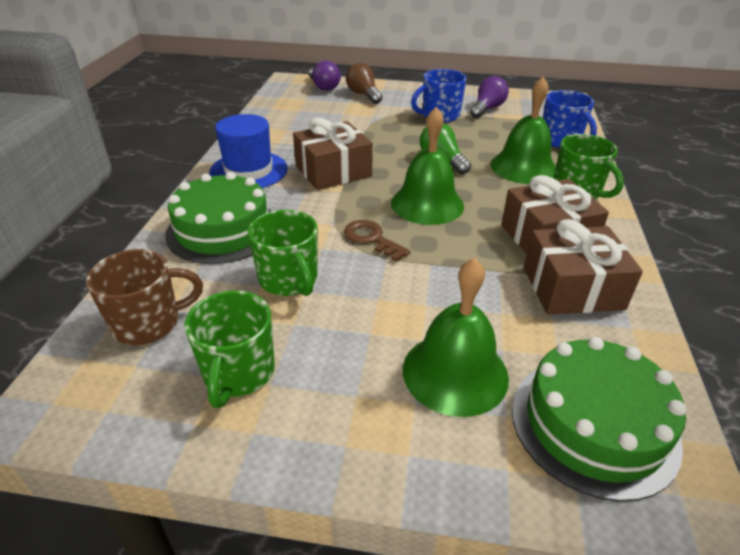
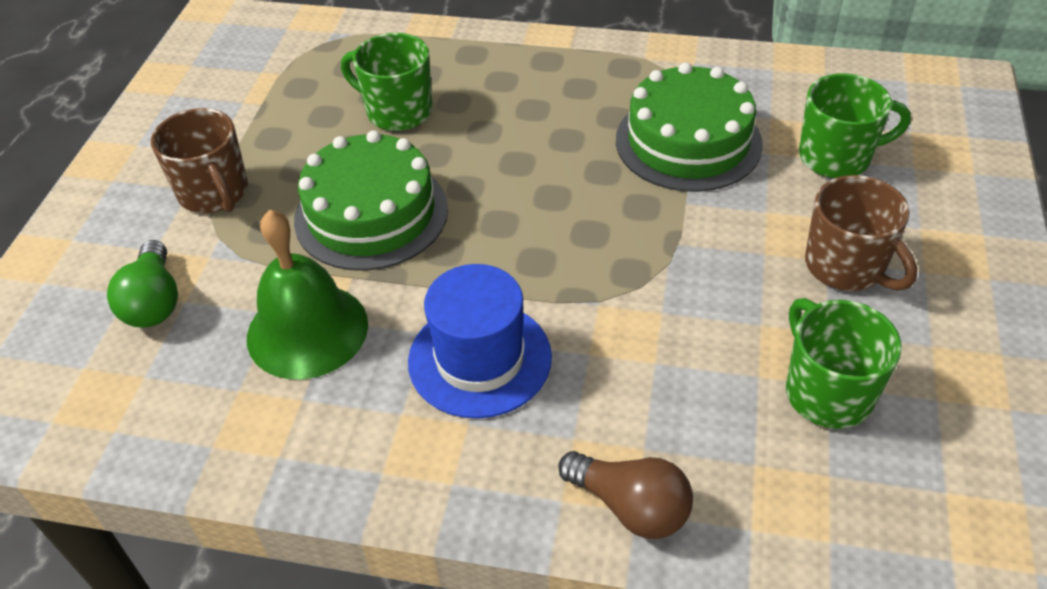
blue mug: [411,69,467,123] [543,90,597,148] = 2 -> none = 0
brown gift: [293,118,373,190] [501,175,609,254] [524,219,643,315] = 3 -> none = 0
brown key: [344,220,411,262] = 1 -> none = 0
brown mug: [86,249,203,345] = 1 -> [151,108,248,213] [805,175,917,291] = 2
green bell: [391,107,464,225] [403,258,509,417] [491,77,556,184] = 3 -> [247,210,368,379] = 1
purple light bulb: [309,60,341,91] [470,76,509,118] = 2 -> none = 0

